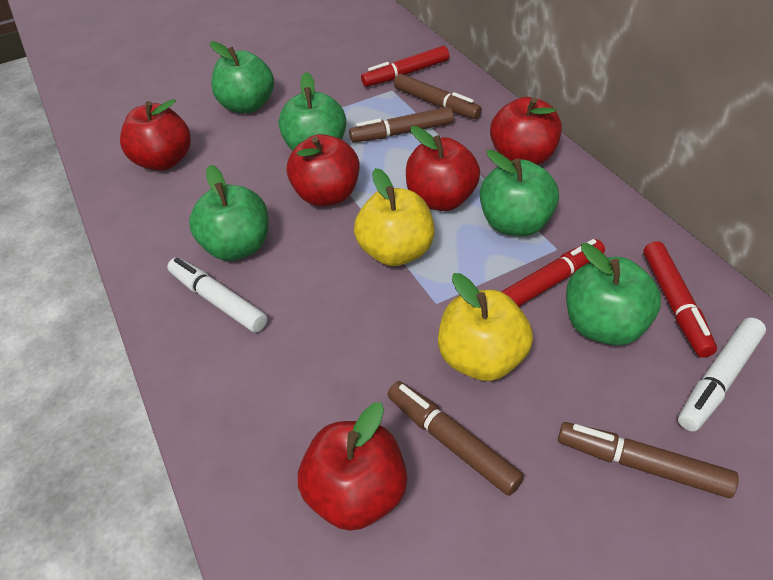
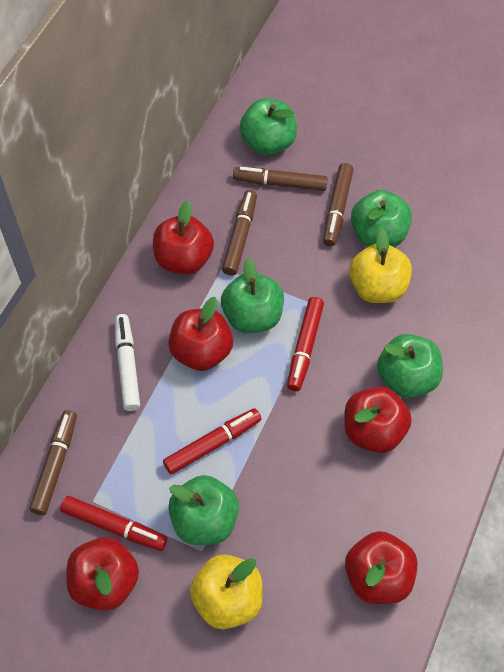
white marker: [167,258,267,333] [678,318,766,432] = 2 -> [115,314,140,411] = 1

